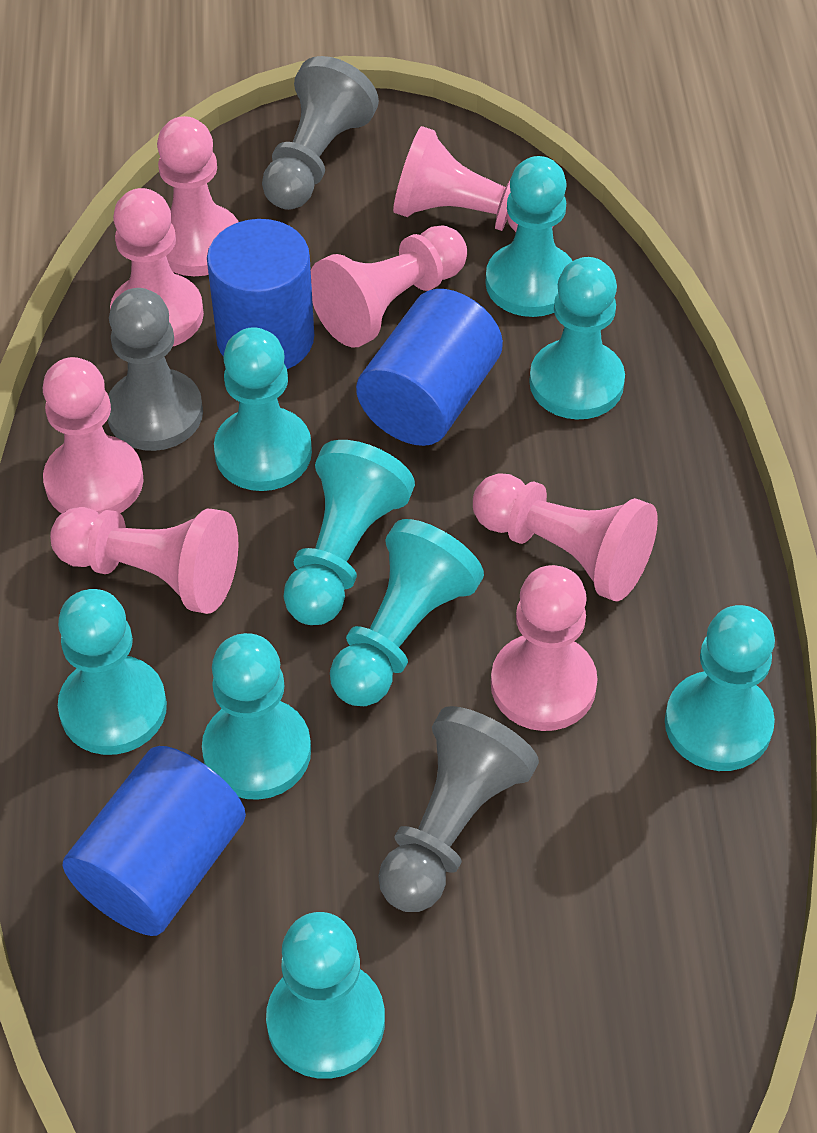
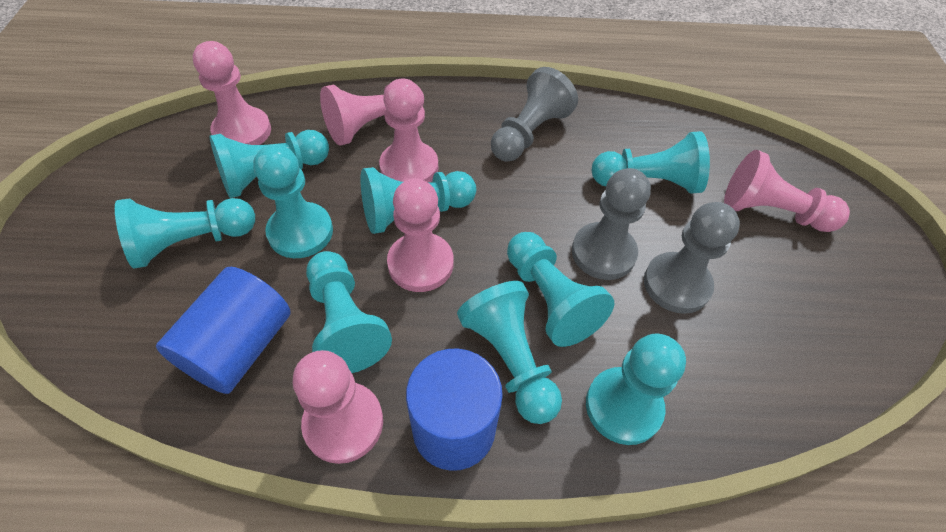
blue cylinder: [63,746,246,936] [207,219,314,369] [356,289,503,446] = 3 -> [156,267,291,394] [406,349,503,471] = 2
pink pawn: [43,357,143,514] [50,507,239,614] [110,188,204,346] [157,116,238,276] [311,225,467,348] [393,126,553,232] [473,473,658,602] [491,565,598,731] = 8 -> [193,41,271,145] [293,350,383,464] [320,85,424,145] [379,79,438,183] [387,179,453,292] [724,150,850,232] = 6

